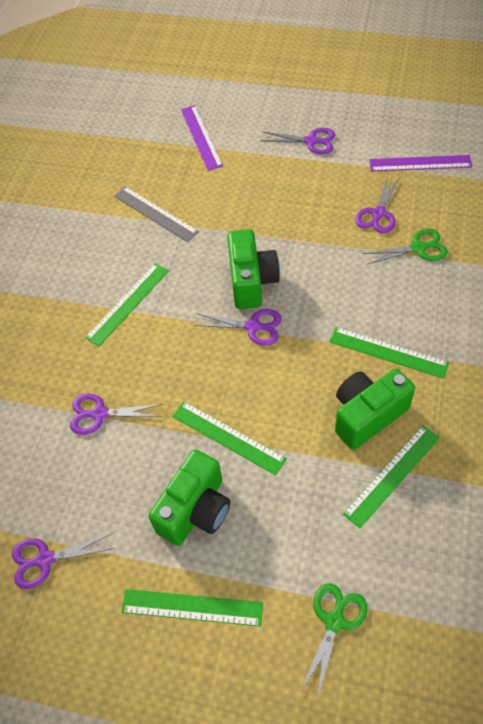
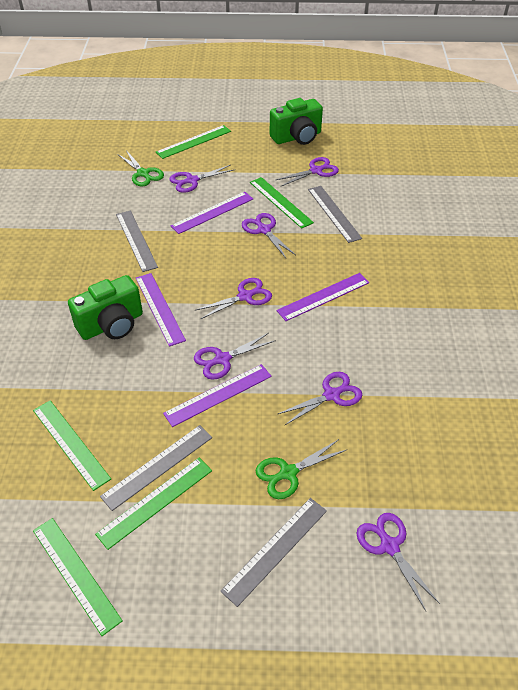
green camera: [149,449,230,546] [227,229,280,309] [335,369,415,450] = 3 -> [68,275,143,340] [270,98,323,145] = 2
grey ruler: [114,186,199,242] = 1 -> [100,425,212,511] [116,210,158,272] [220,498,327,607] [308,186,362,243] = 4
purple ruler: [181,105,223,171] [369,155,472,172] = 2 -> [136,273,186,346] [163,364,272,427] [171,192,253,234] [276,273,369,321] = 4
purple scissors: [12,533,115,589] [70,394,163,435] [194,309,282,345] [261,128,336,154] [355,176,400,233] = 5 -> [170,165,235,193] [194,333,276,380] [196,278,272,319] [242,213,296,258] [276,157,339,186] [278,372,362,425] [356,513,440,611] = 7

